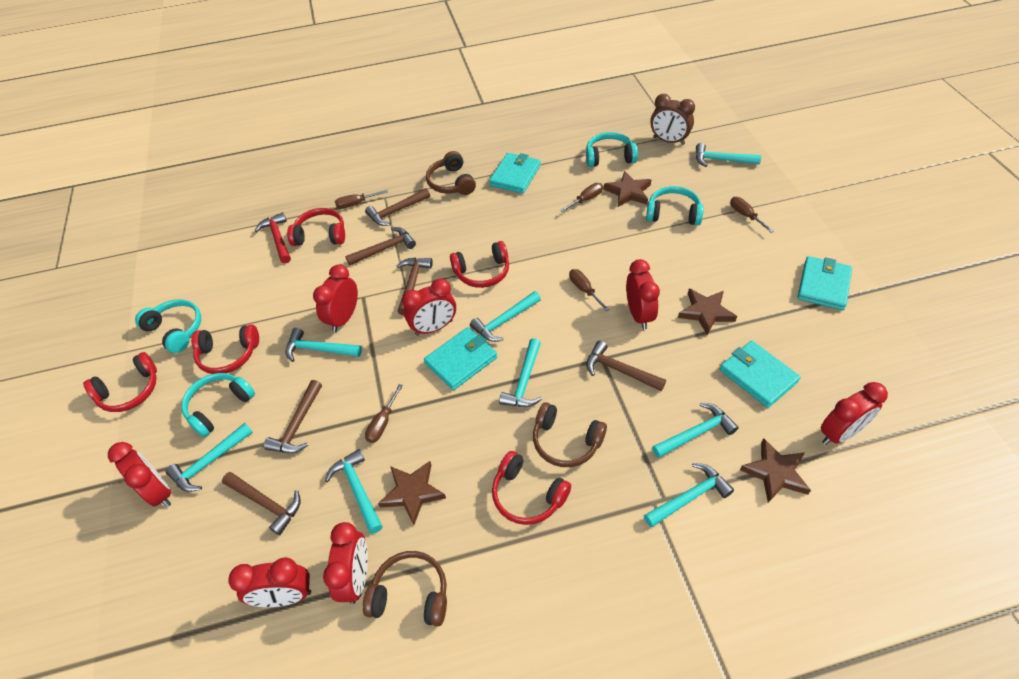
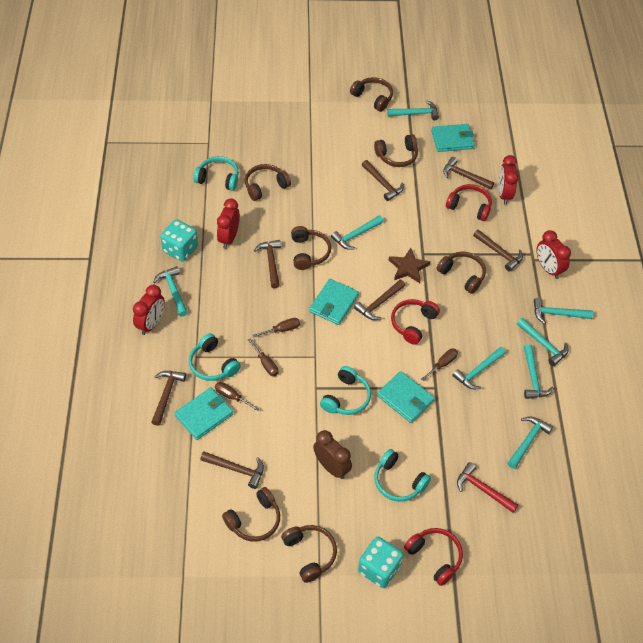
brown hammer: [222,472,301,535] [264,380,322,453] [345,227,416,266] [365,188,430,226] [397,258,433,315] [586,341,666,391] = 6 -> [151,371,186,426] [200,452,264,489] [254,240,281,288] [354,280,405,320] [362,160,404,201] [443,157,494,190] [473,230,523,272] = 7
brown headphones: [362,551,447,627] [426,151,476,195] [533,402,607,467] = 3 -> [222,487,280,542] [245,164,291,201] [281,525,337,583] [291,226,331,270] [350,77,393,112] [374,134,418,167] [437,251,486,294] = 7
brown screwdriver: [335,190,388,209] [365,384,403,443] [560,183,603,212] [569,269,609,311] [730,197,774,233] = 5 -> [215,382,260,411] [248,338,278,376] [253,318,300,337] [421,349,458,381] = 4
brown star: [378,461,446,525] [604,171,651,207] [678,289,737,336] [740,438,811,503] = 4 -> [389,248,430,283] = 1
red clock: [108,442,171,507] [228,557,311,607] [313,265,358,332] [323,522,368,604] [402,278,456,336] [626,259,660,329] [821,382,888,445] = 7 -> [133,285,165,335] [217,198,240,249] [498,155,519,205] [537,230,571,279] = 4
red headphones: [83,352,157,412] [191,325,259,374] [287,208,345,246] [450,241,509,288] [492,451,571,525] = 5 -> [391,299,440,345] [404,528,463,586] [446,184,492,221] = 3
turquoise dice: none = 0 -> [160,219,198,262] [358,537,403,588] = 2

